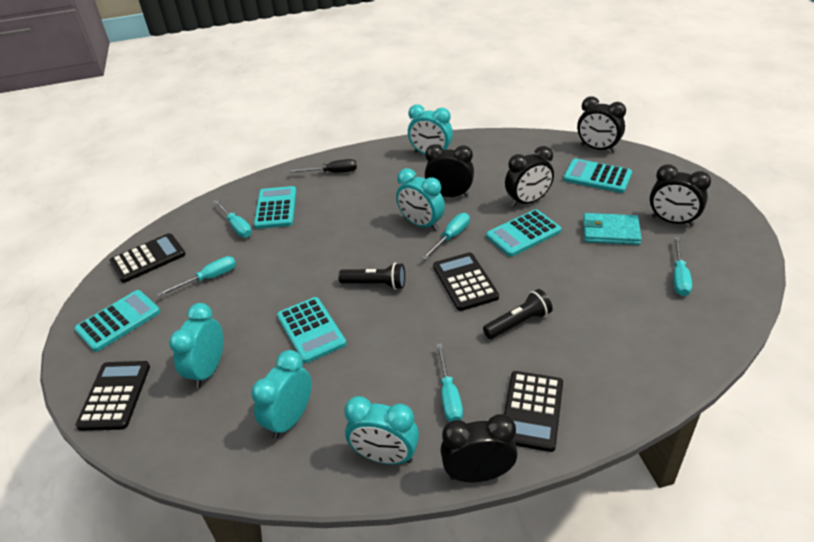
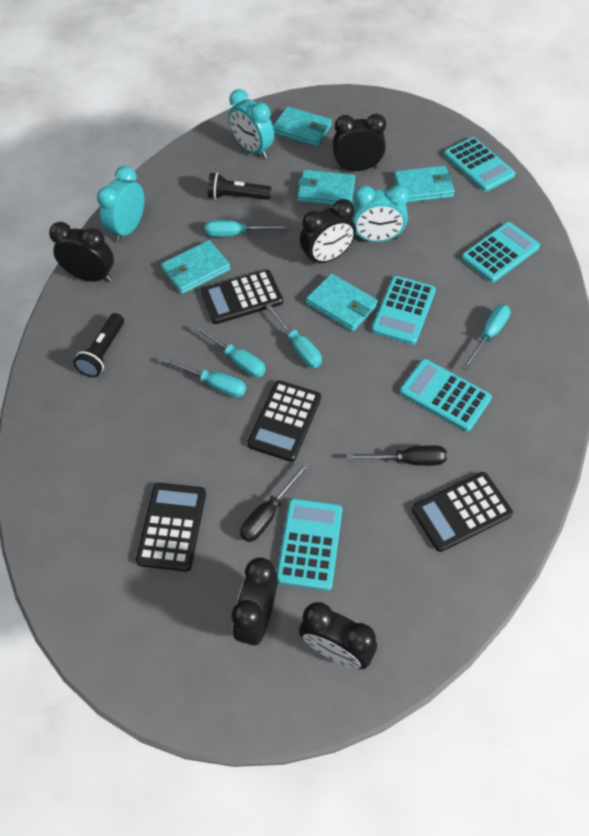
black screwdriver: [289,159,357,173] = 1 -> [240,462,309,542] [347,445,447,466] = 2
turquoise clock: [169,303,223,388] [251,350,312,439] [344,396,419,464] [396,168,445,231] [408,104,453,154] = 5 -> [97,166,144,242] [229,89,274,159] [351,185,409,242] = 3
turquoise wallet: [583,213,642,245] = 1 -> [161,240,231,294] [273,106,332,146] [297,170,355,205] [306,273,378,331] [394,166,455,203] = 5

